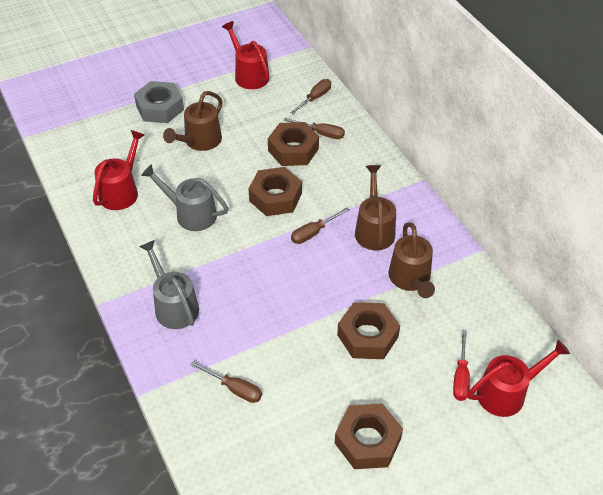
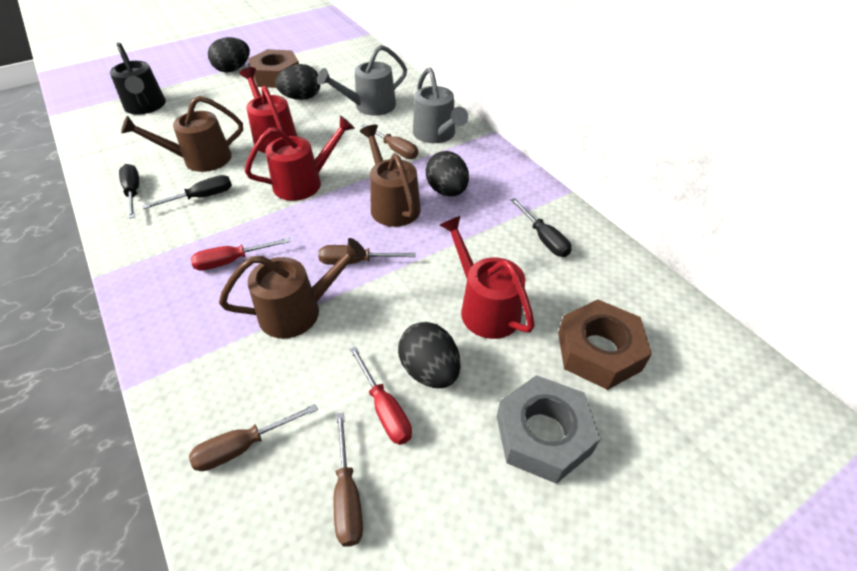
black egg: none = 0 -> [208,37,250,72] [275,64,320,100] [398,322,460,388] [426,151,469,197] = 4
black screwdriver: none = 0 -> [119,164,139,219] [142,175,232,209] [511,198,571,257] = 3
black watering can: none = 0 -> [110,42,166,115] = 1
brown nut: [249,167,302,216] [268,122,319,166] [335,403,403,469] [337,302,400,359] = 4 -> [248,49,299,88] [558,299,652,390] = 2
red screwdriver: [453,331,470,401] = 1 -> [191,238,290,271] [350,346,412,445] = 2

